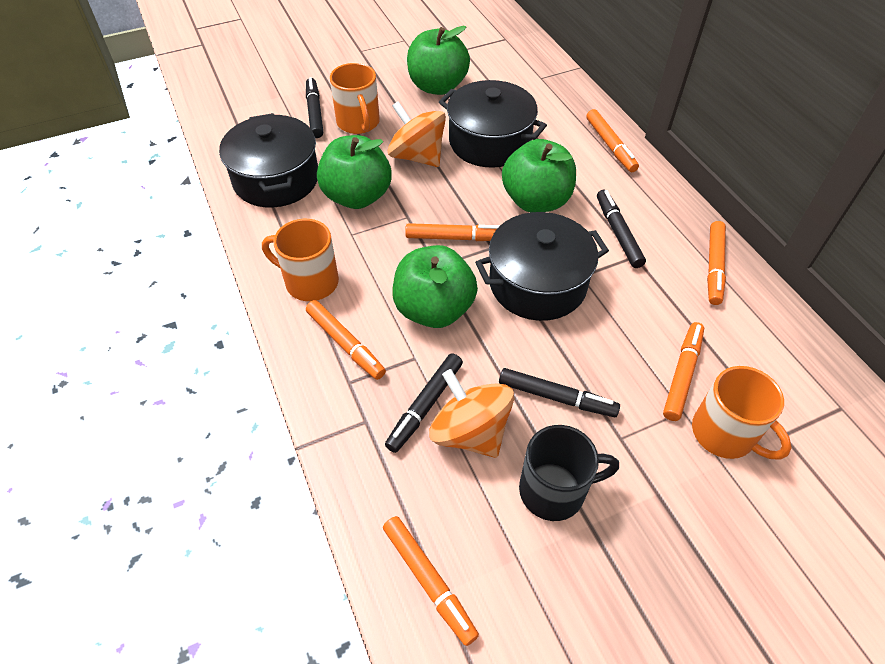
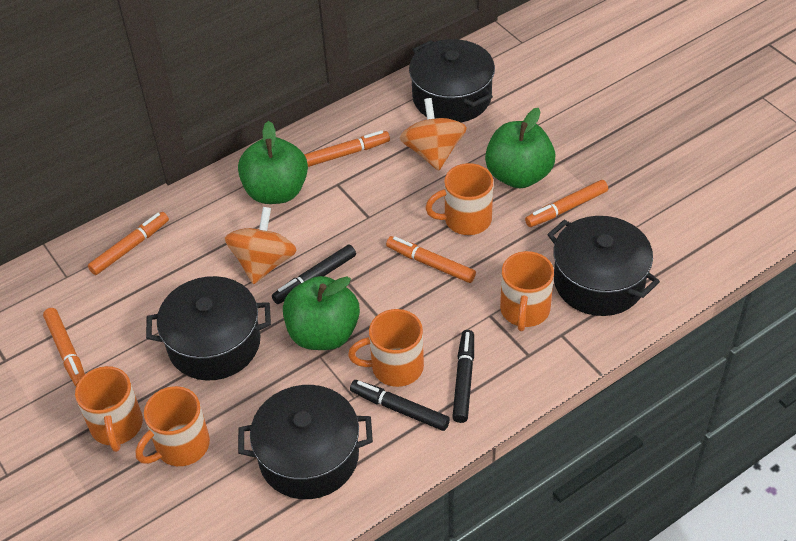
black marker: [306,77,323,138] [385,353,463,453] [499,368,620,417] [597,190,646,268] = 4 -> [272,245,356,304] [350,380,450,431] [452,330,474,423] = 3
black mug: [519,425,619,521] = 1 -> none = 0
black pot: [219,113,318,207] [439,80,547,168] [475,212,609,321] = 3 -> [146,276,271,380] [238,385,373,499] [409,39,495,122] [547,216,660,316] = 4
green apple: [317,135,392,209] [392,245,478,328] [407,25,470,95] [502,139,576,212] = 4 -> [238,121,308,204] [283,276,360,350] [485,108,555,189] = 3
orange marker: [306,300,386,380] [383,516,479,646] [405,223,500,241] [586,109,639,172] [663,322,704,421] [707,221,726,305] = 6 -> [43,308,85,386] [88,212,169,275] [304,130,390,167] [386,236,476,283] [525,180,608,227] = 5
orange mug: [262,219,339,301] [330,63,380,134] [692,366,792,460] = 3 -> [75,366,143,452] [136,386,210,466] [348,309,424,387] [425,163,493,235] [500,251,554,331] = 5

